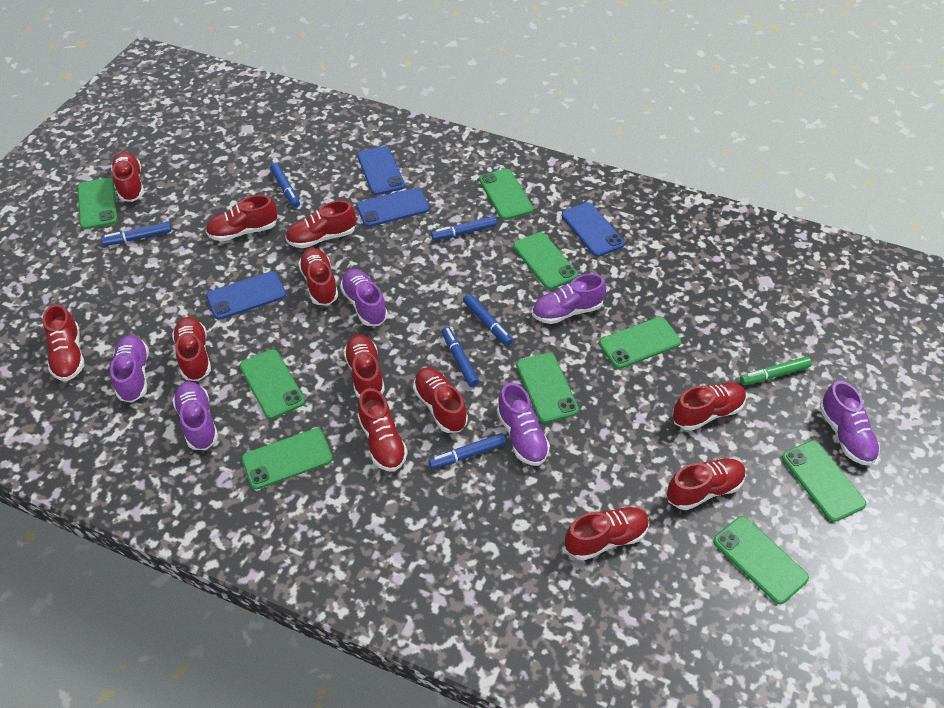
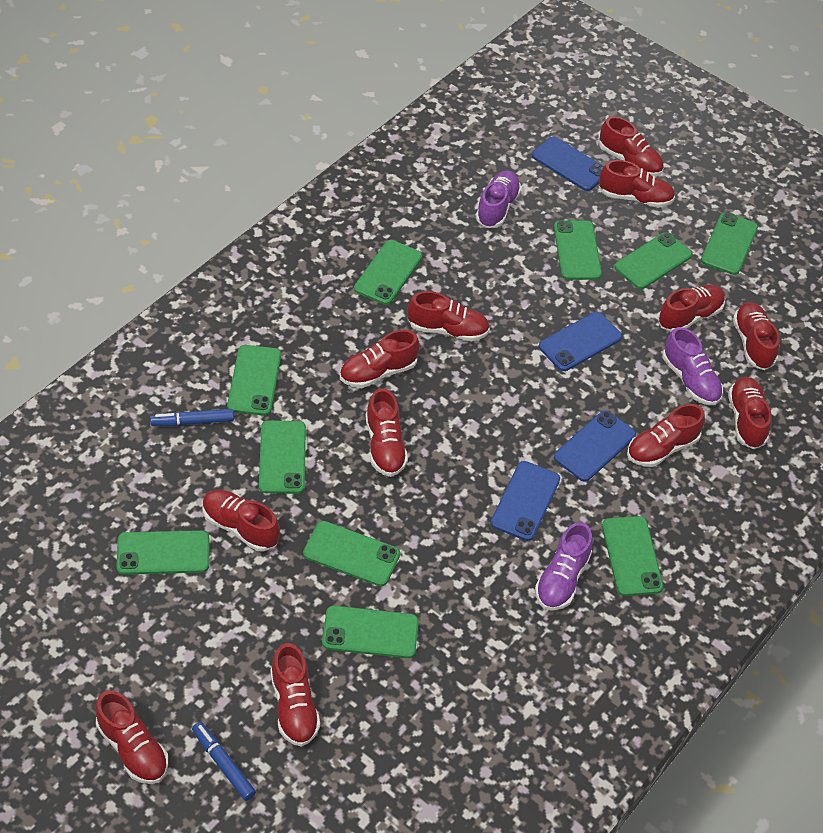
blue marker: [101,222,171,246] [270,163,300,208] [428,433,507,469] [431,216,497,241] [442,327,479,387] [463,294,513,346] = 6 -> [150,409,234,426] [192,722,256,801] = 2
green marker: [740,356,812,385] = 1 -> none = 0
green phone: [77,178,118,229] [240,349,305,419] [242,428,333,489] [479,169,533,220] [513,232,578,290] [516,353,579,423] [599,317,681,369] [713,516,809,604] [782,440,866,522] = 9 -> [116,530,209,575] [227,345,281,416] [259,420,306,494] [303,521,400,586] [322,605,419,658] [354,240,422,305] [554,221,602,280] [602,516,663,596] [615,232,692,289] [701,213,758,275] = 10
purple shoe: [110,335,149,403] [172,381,218,450] [340,269,388,326] [497,383,550,466] [532,273,606,324] [819,381,880,466] = 6 -> [476,171,521,228] [535,522,593,611] [663,327,723,406] = 3

